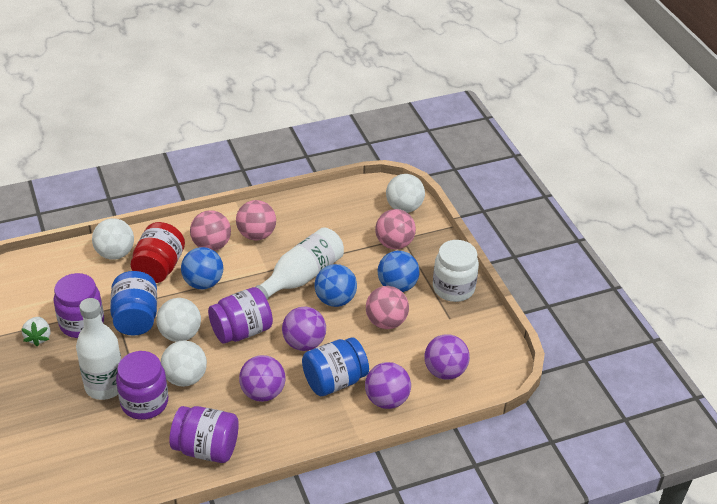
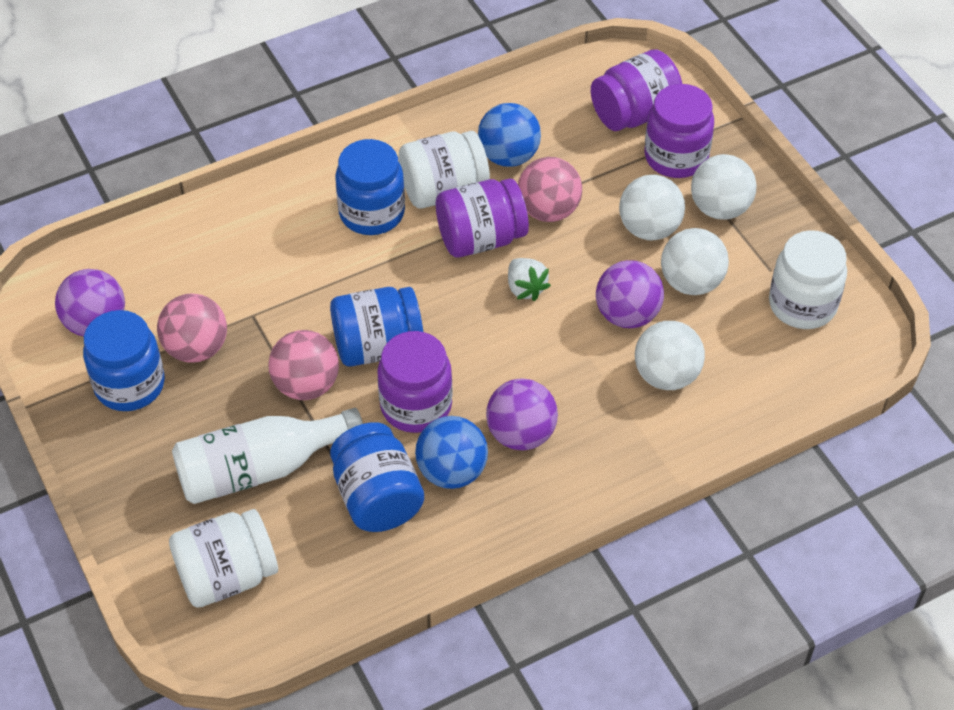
blue ball: [181,247,223,289] [314,264,357,307] [378,251,420,292] = 3 -> [415,416,488,489] [478,103,541,167] = 2
blue jar: [110,271,157,336] [302,337,369,396] = 2 -> [83,310,165,411] [330,287,423,367] [330,422,424,532] [335,139,405,235] = 4
pink ball: [190,210,231,251] [236,200,276,240] [366,286,409,329] [375,209,416,249] = 4 -> [157,293,227,363] [268,330,339,400] [518,157,582,222] = 3
purple ball: [239,355,286,402] [282,307,326,351] [365,362,411,409] [424,334,470,379] = 4 -> [55,269,125,336] [486,379,558,450] [596,260,664,328] = 3
red jar: [131,222,185,283] = 1 -> none = 0
white bottle: [76,298,121,400] [256,227,344,300] = 2 -> [172,408,363,504] = 1
white jar: [433,240,479,302] = 1 -> [169,509,278,608] [399,131,490,209] [769,230,847,329] = 3

